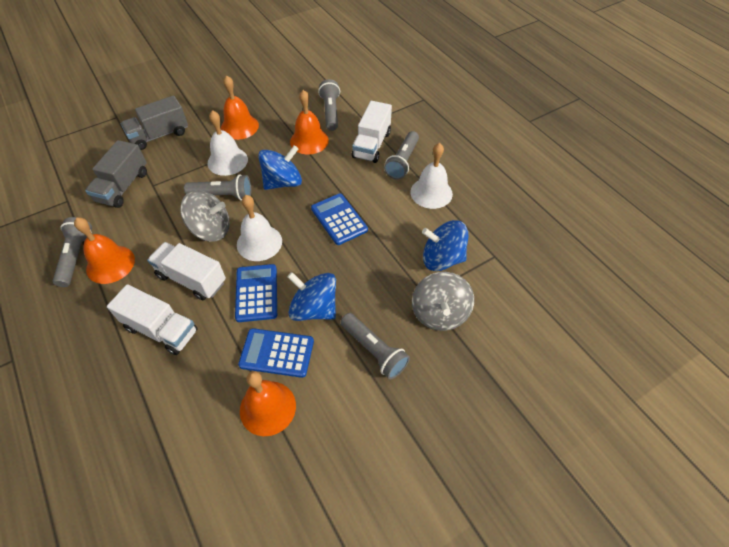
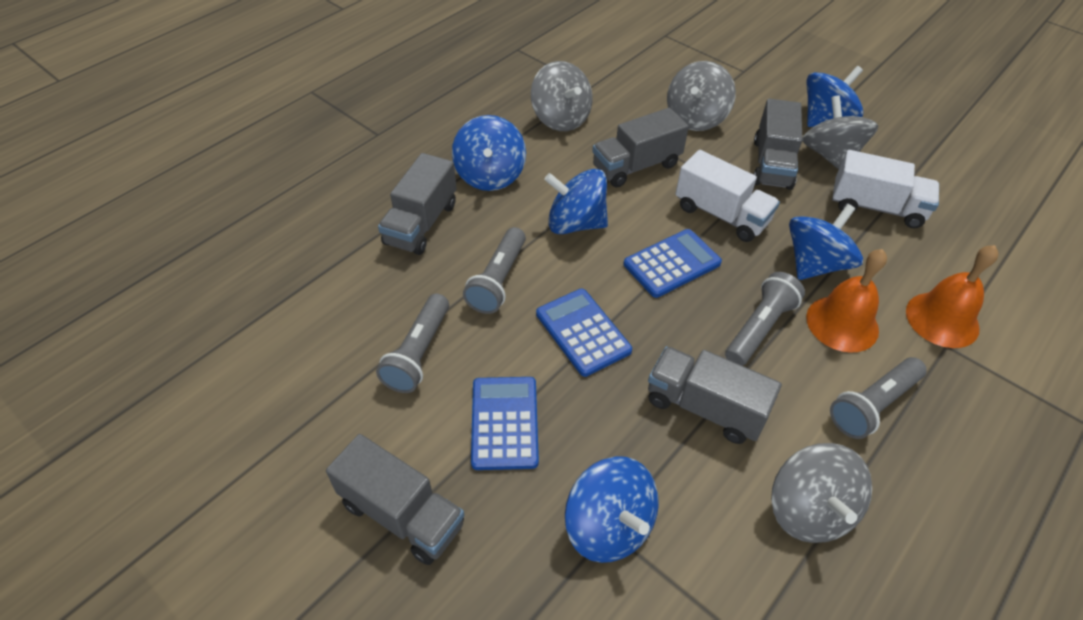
blue spinning top: [258,145,302,190] [287,272,336,321] [422,220,468,271] = 3 -> [452,115,526,191] [544,169,608,234] [565,456,659,563] [789,204,863,280] [807,66,864,127] = 5
grey flashlight: [53,217,92,287] [184,174,251,201] [318,79,340,131] [340,313,410,379] [384,131,419,180] = 5 -> [376,294,449,393] [463,227,526,314] [725,272,805,366] [830,357,927,439] = 4
grey spinning top: [180,190,230,241] [412,272,474,331] = 2 -> [531,61,593,131] [667,61,736,131] [771,443,872,543] [802,95,878,170] = 4
grey truck: [85,140,147,208] [120,96,188,150] = 2 -> [326,434,465,565] [378,153,457,255] [592,108,689,188] [648,346,782,444] [753,99,802,190] = 5
orange bell: [74,217,135,284] [221,75,259,140] [240,371,296,436] [290,90,329,154] = 4 -> [806,249,887,353] [906,245,999,348] = 2
white bell: [208,110,248,176] [237,195,282,261] [411,143,453,209] = 3 -> none = 0
white truck: [107,284,198,355] [147,242,226,301] [352,101,392,163] = 3 -> [675,150,780,242] [832,150,939,229] = 2

